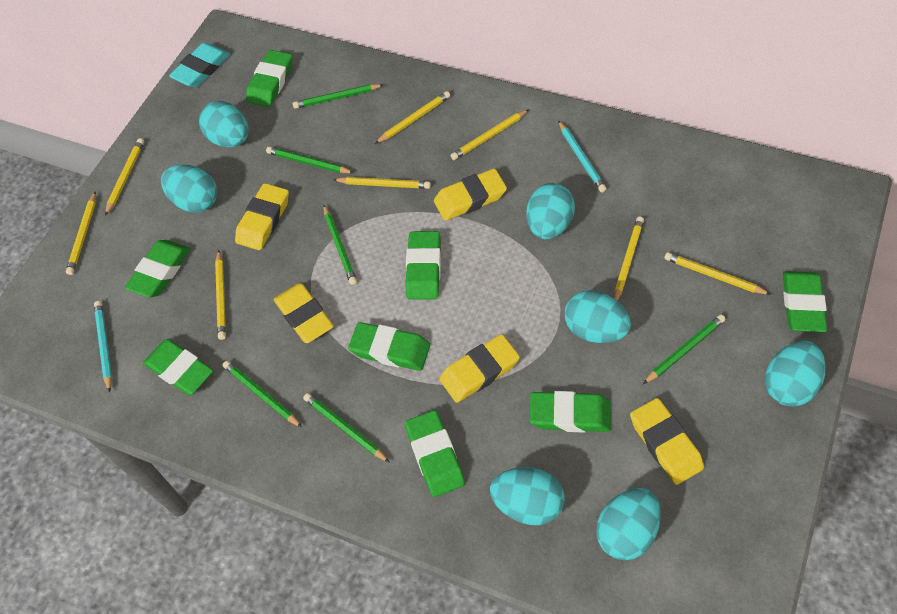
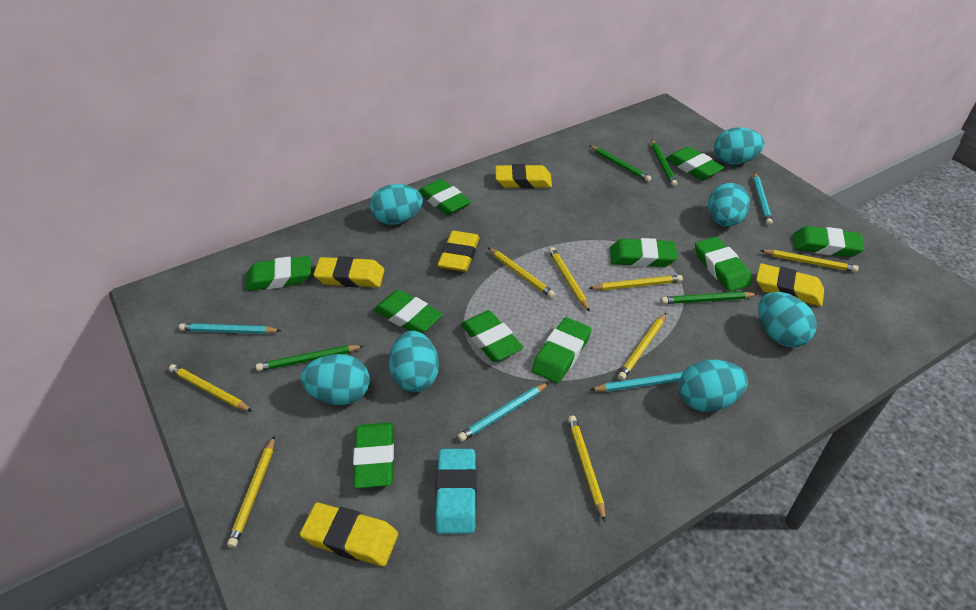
green eraser: [125,240,190,297] [143,339,213,395] [246,50,292,107] [348,322,430,371] [405,231,441,300] [405,410,465,497] [530,391,611,433] [783,271,827,332] = 8 -> [246,256,311,291] [353,423,394,488] [374,290,443,333] [419,179,471,215] [461,310,524,362] [532,317,592,384] [610,238,678,267] [666,147,724,180] [695,237,752,292] [793,226,865,257] = 10
green pencil: [223,361,302,427] [266,146,354,173] [293,84,384,109] [303,393,390,463] [323,205,357,285] [643,314,726,384] = 6 -> [256,345,363,371] [589,145,651,182] [651,139,677,187] [661,292,758,304] = 4
turquoise pencil: [94,301,112,393] [559,121,607,192] = 2 -> [179,323,281,334] [458,383,549,442] [590,372,683,392] [753,172,773,225] = 4

